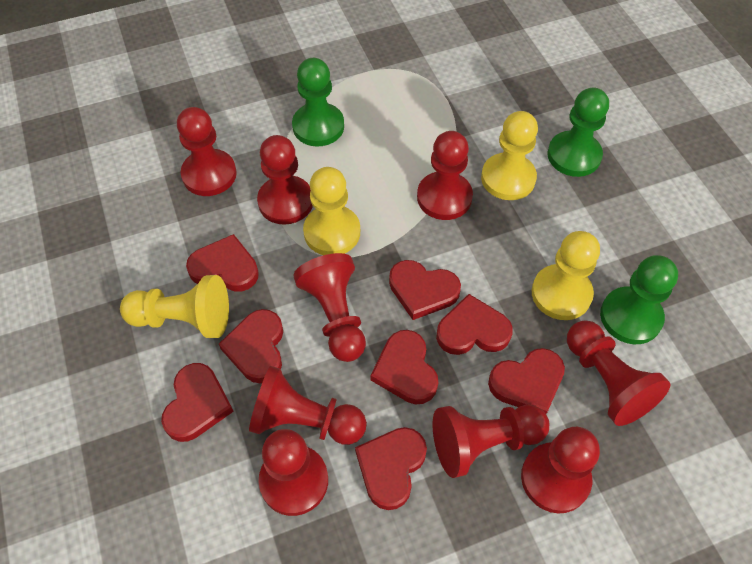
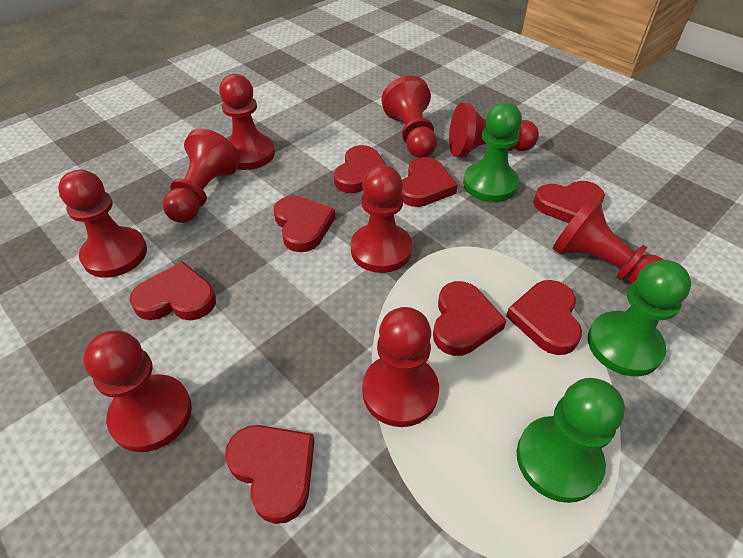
yellow pawn: [120,275,229,338] [303,167,360,255] [481,111,538,200] [532,231,600,320] = 4 -> none = 0

